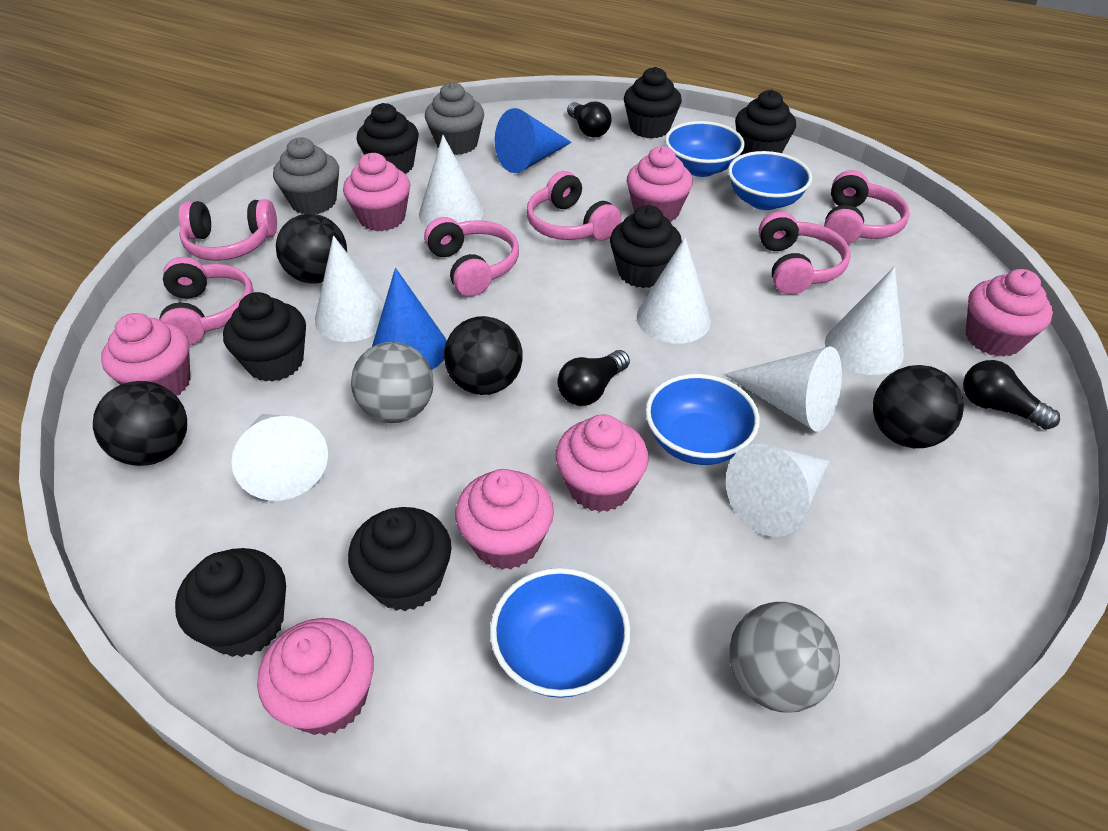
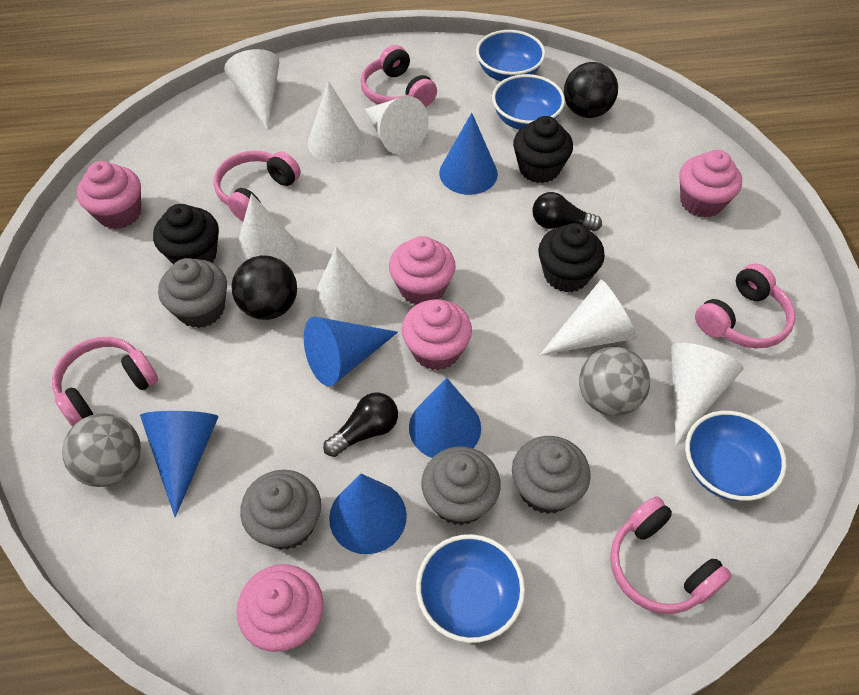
black ball: [93,381,187,466] [276,214,347,284] [444,316,523,395] [873,365,964,448] = 4 -> [231,255,297,320] [564,62,618,118] = 2
black cupcake: [175,548,286,657] [223,292,306,382] [348,507,452,611] [357,103,419,174] [610,205,682,288] [624,67,682,139] [735,90,796,155] = 7 -> [153,204,219,265] [513,116,573,183] [538,223,605,293] = 3
black light bulb: [557,350,630,406] [567,102,612,138] [963,360,1060,430] = 3 -> [323,392,398,457] [532,192,602,231] = 2
blue cone: [372,268,447,370] [495,108,572,173] = 2 -> [140,411,218,517] [304,317,398,386] [329,474,407,554] [409,378,481,458] [439,113,498,195] = 5
grey cupcake: [273,138,339,214] [425,82,484,155] = 2 -> [158,258,227,328] [240,470,321,550] [421,446,501,526] [512,436,591,514] = 4
pink cupcake: [101,313,190,396] [257,618,374,736] [343,153,410,231] [455,469,554,570] [555,414,649,512] [627,146,693,222] [966,269,1053,357] = 7 -> [77,161,141,229] [237,564,323,652] [389,236,456,305] [402,299,472,370] [679,150,742,218] = 5
pink headphones: [159,257,254,345] [179,199,277,261] [424,217,519,296] [526,171,621,241] [758,211,851,295] [824,170,910,244] = 6 -> [52,337,158,427] [213,151,301,221] [360,45,437,107] [610,496,732,614] [695,263,795,349] = 5

